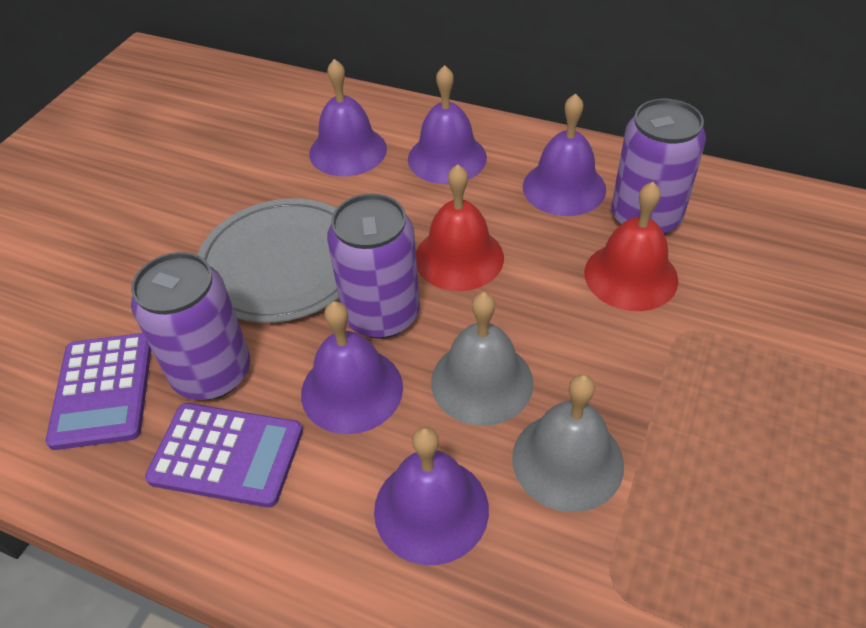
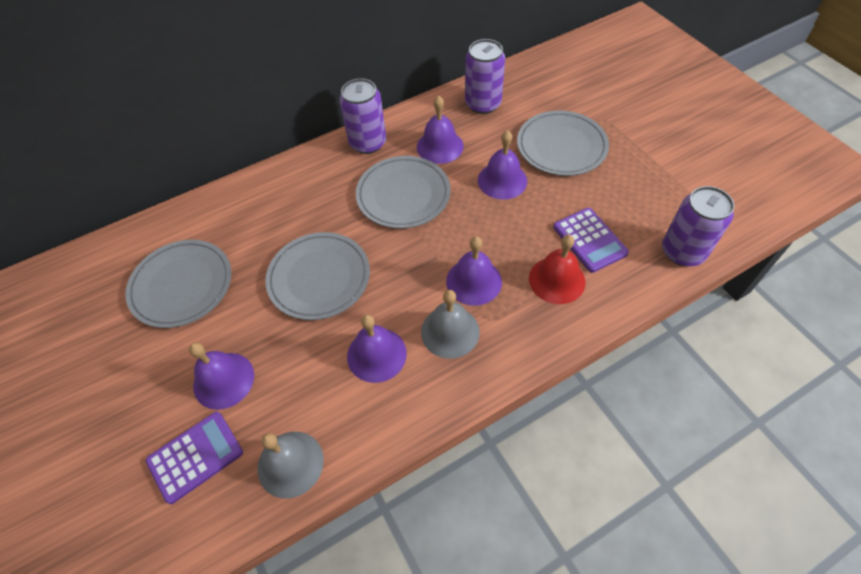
grey plate: [198,198,339,323] = 1 -> [125,240,232,328] [265,232,370,320] [356,156,451,229] [517,110,609,176] = 4
red bell: [416,164,504,291] [584,182,678,311] = 2 -> [529,235,585,304] = 1

